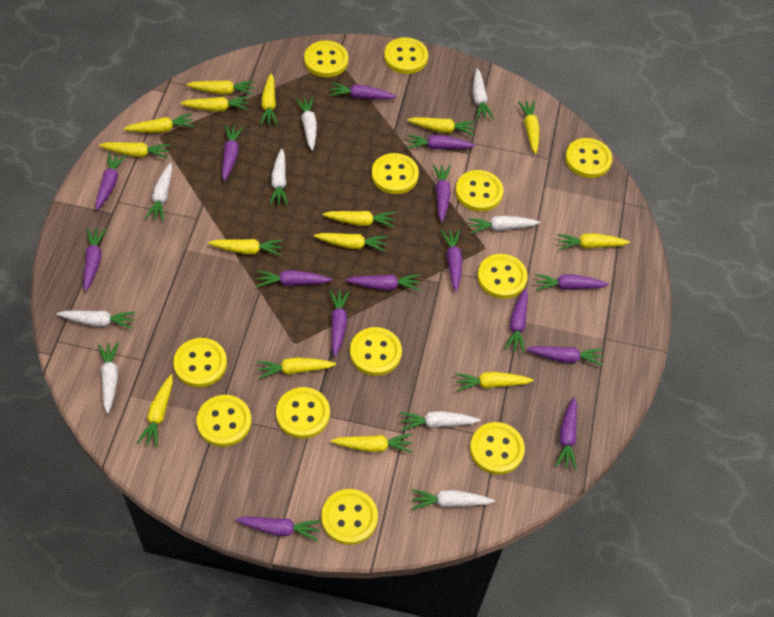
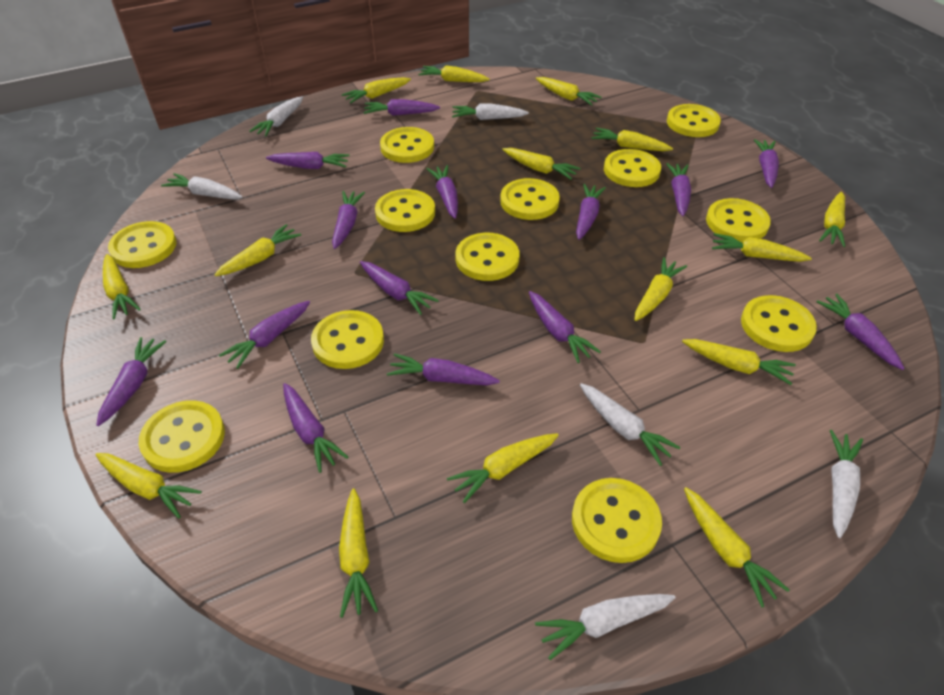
purple carrot: [83,228,106,291] [96,152,127,210] [222,125,243,181] [235,517,321,541] [257,270,332,287] [329,82,397,100] [330,290,349,357] [346,274,421,291] [406,134,475,150] [433,164,451,222] [441,230,462,292] [505,288,528,353] [526,346,603,366] [535,274,609,290] [556,397,577,470] = 15 -> [96,337,167,426] [219,301,310,369] [266,152,350,169] [283,383,348,473] [332,191,365,249] [360,261,439,315] [364,99,440,116] [387,353,500,385] [427,165,458,219] [529,291,601,363] [576,184,606,240] [666,163,691,216] [754,139,779,188] [816,294,905,370] = 14
white carrot: [57,311,136,329] [98,342,119,414] [145,163,173,221] [269,149,288,206] [296,96,317,151] [400,411,481,431] [411,489,495,510] [468,216,540,234] [473,68,494,120] = 9 -> [161,173,242,199] [249,97,303,136] [452,104,529,120] [535,594,676,660] [580,383,680,466] [830,430,863,538] = 6

